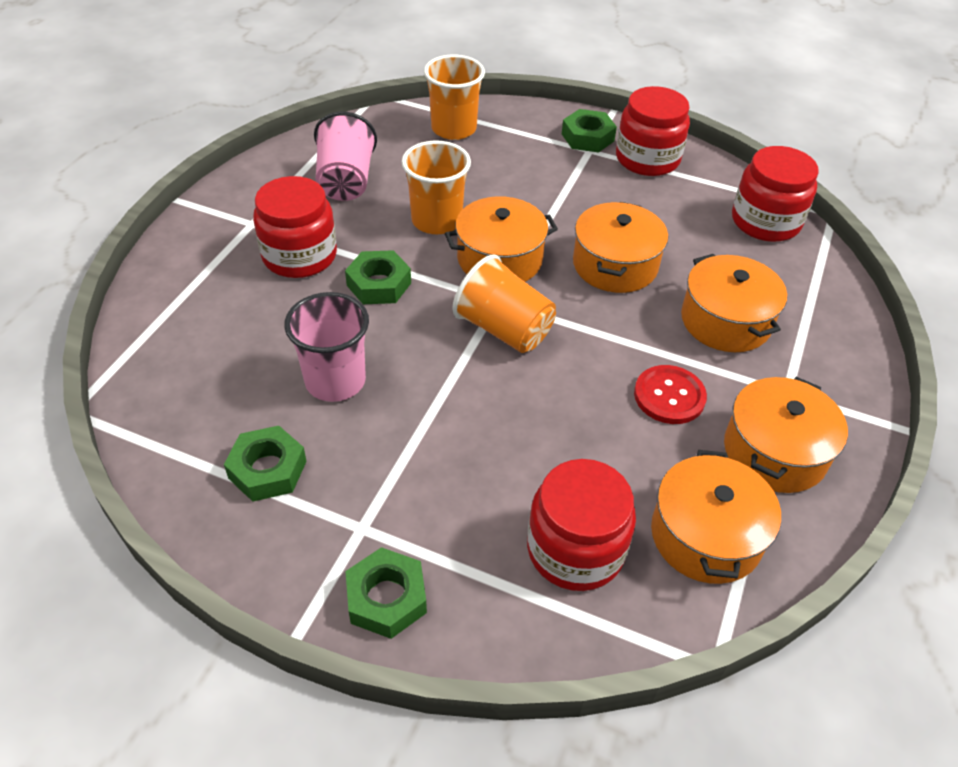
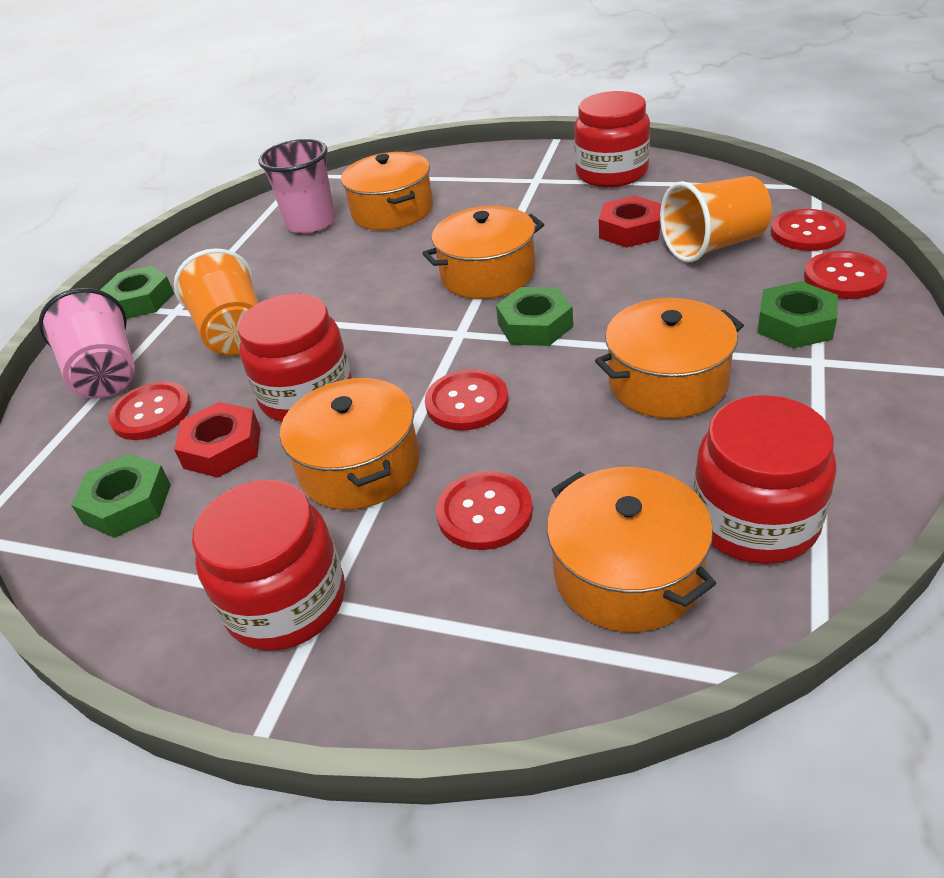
orange cup: [402,140,471,234] [424,55,485,140] [452,254,556,353] = 3 -> [174,248,258,356] [660,176,772,262] = 2
red button: [634,365,707,424] = 1 -> [108,382,191,440] [425,369,509,431] [436,471,533,550] [771,209,846,251] [804,251,887,299] = 5
red nut: none = 0 -> [174,402,260,478] [599,196,661,248] = 2

